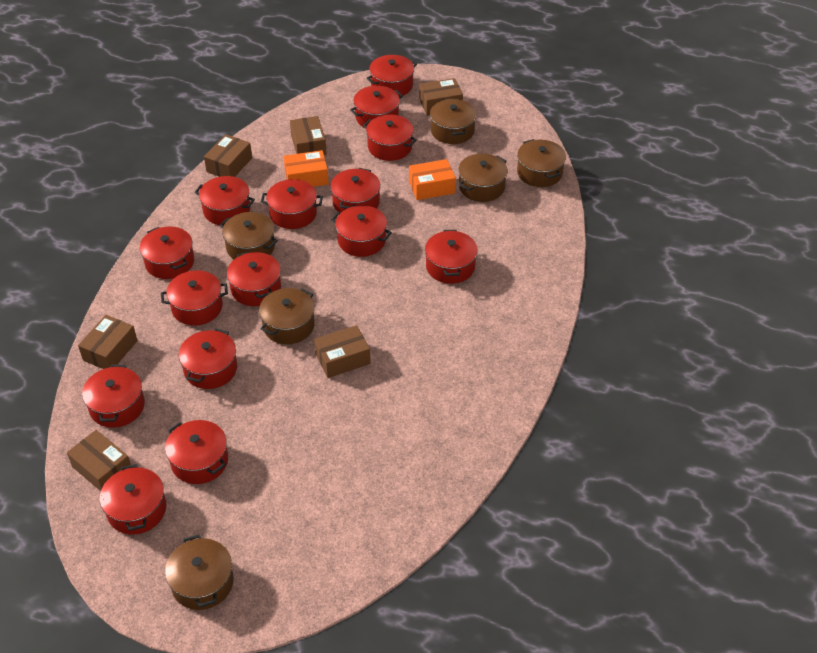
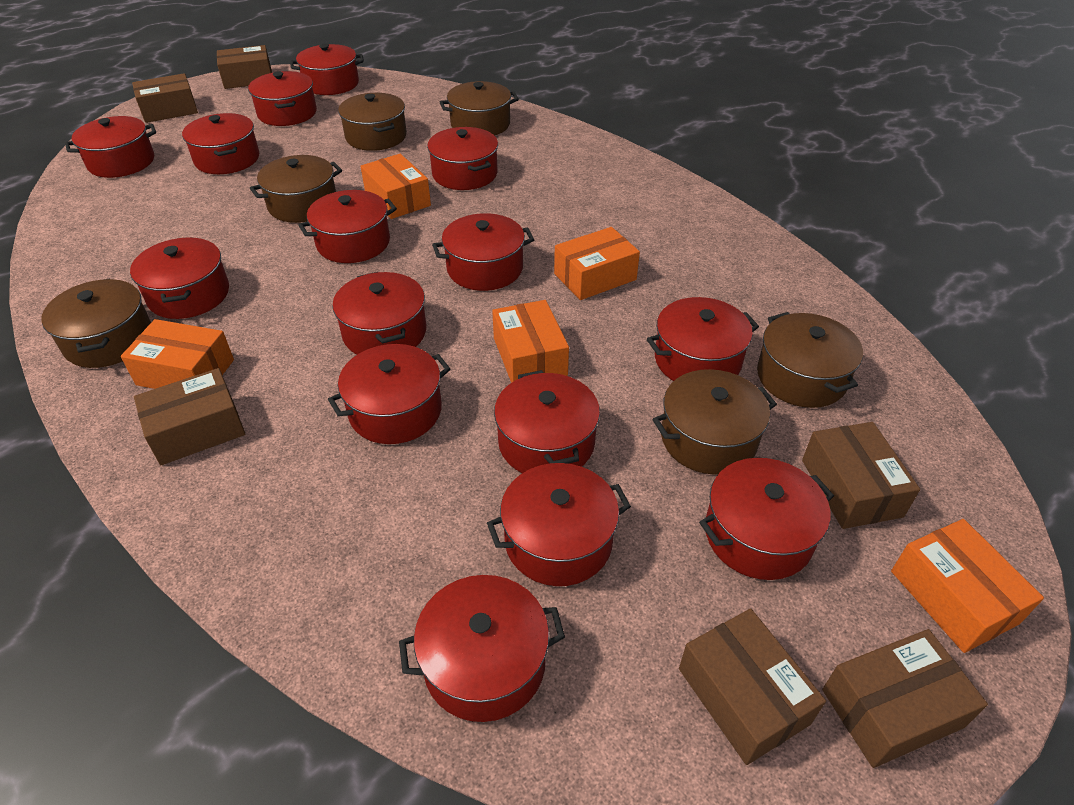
orange box: [283,150,329,187] [409,159,456,200] = 2 -> [121,319,234,389] [360,154,431,219] [492,300,569,383] [554,227,640,300] [891,519,1044,653] = 5

